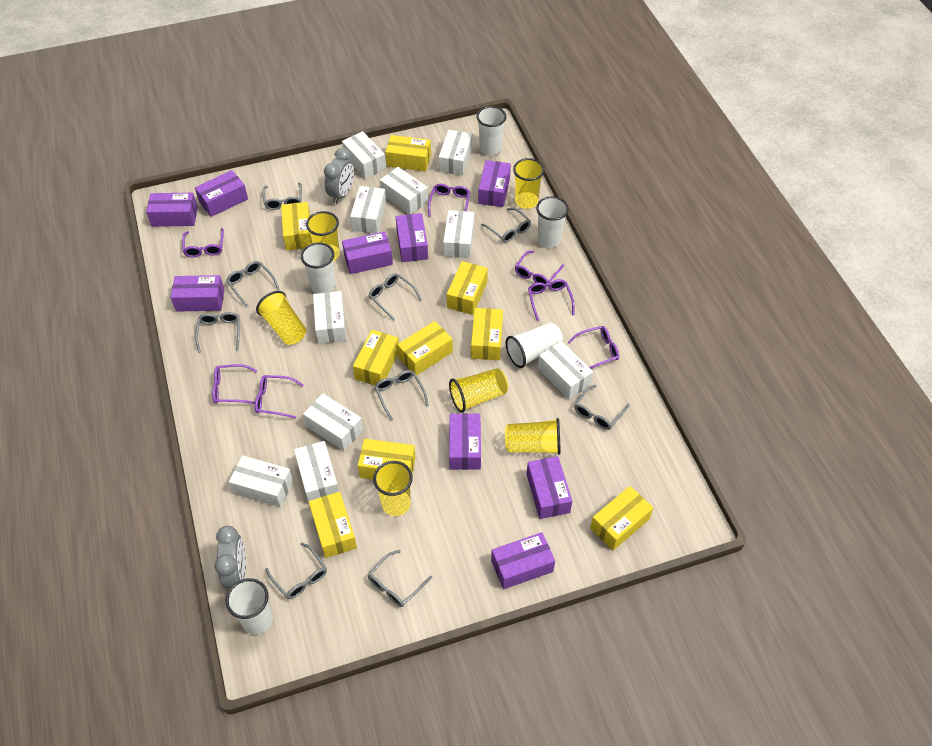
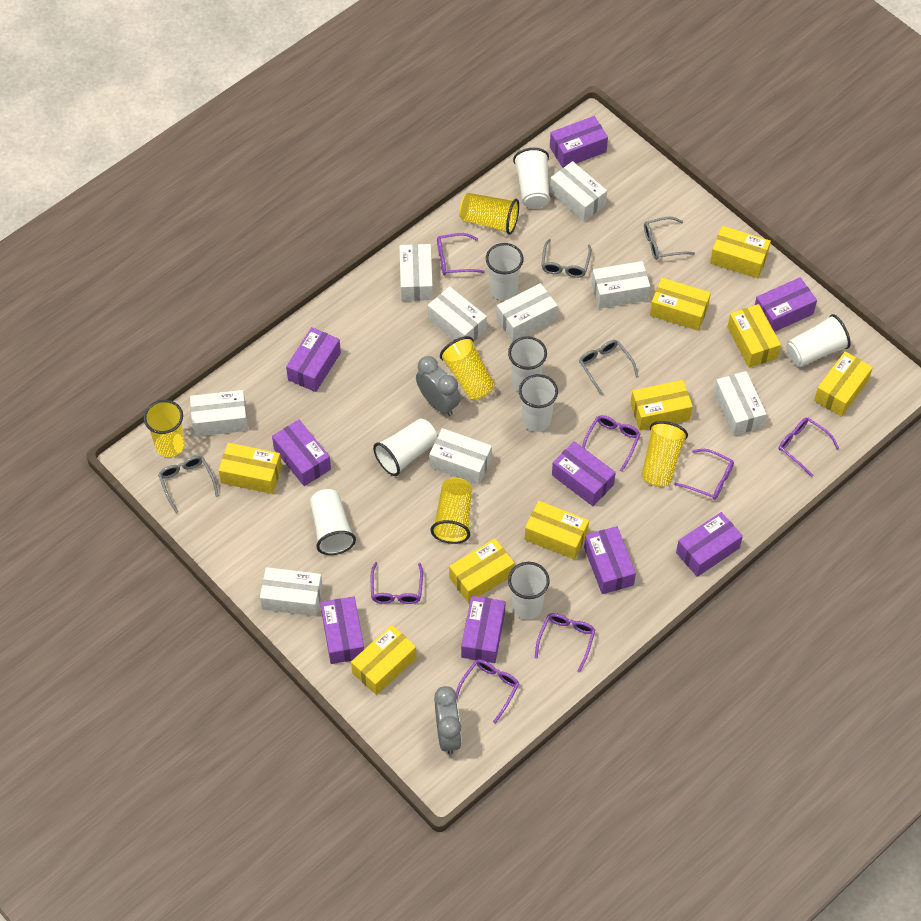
grey glasses: [195,312,240,353] [226,261,279,307] [262,182,302,210] [265,543,327,599] [368,273,422,321] [368,550,432,607] [375,370,429,421] [481,208,531,243] [574,385,630,430] = 9 -> [158,456,219,513] [541,239,591,278] [579,340,639,396] [644,216,695,260] = 4
white box: [229,455,293,508] [294,441,339,503] [303,393,363,451] [313,291,347,344] [342,131,386,179] [350,186,386,233] [380,167,428,214] [439,130,472,175] [443,210,474,258] [538,341,593,399] = 10 -> [190,390,248,437] [260,567,323,616] [399,244,433,301] [428,286,487,341] [429,428,492,485] [496,283,558,341] [550,161,607,221] [591,261,650,309] [714,371,766,436] = 9
white cup: [226,578,273,635] [301,243,335,294] [476,106,506,156] [506,323,563,368] [536,196,569,248] = 5 -> [310,489,356,555] [373,418,437,476] [486,243,524,300] [508,336,547,392] [508,562,550,619] [513,148,550,209] [519,374,558,432] [786,314,851,367] = 8
yellow cup: [256,291,306,345] [306,211,340,261] [373,461,413,516] [449,368,508,413] [505,418,561,455] [513,158,545,209] = 6 -> [143,400,185,457] [431,478,472,544] [440,336,494,399] [459,193,519,235] [641,421,688,487] = 5

